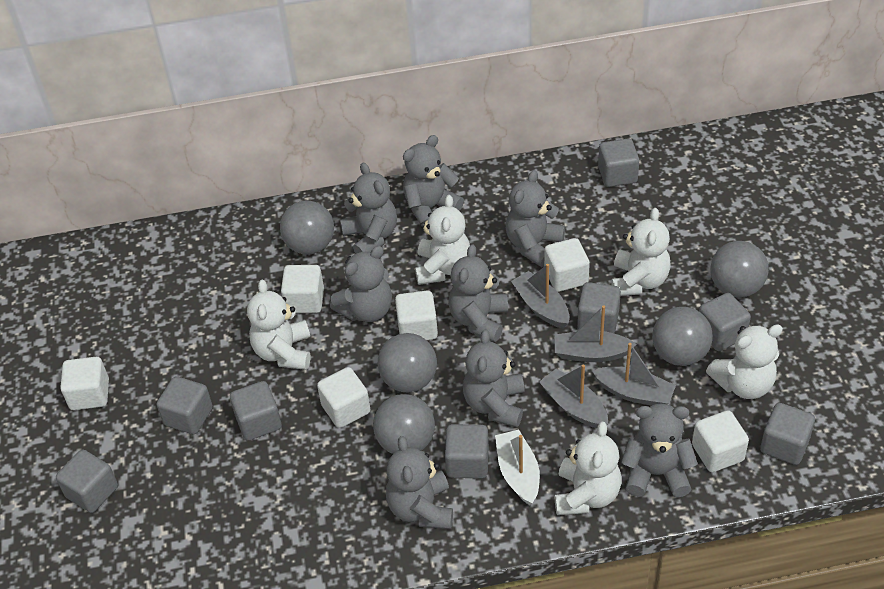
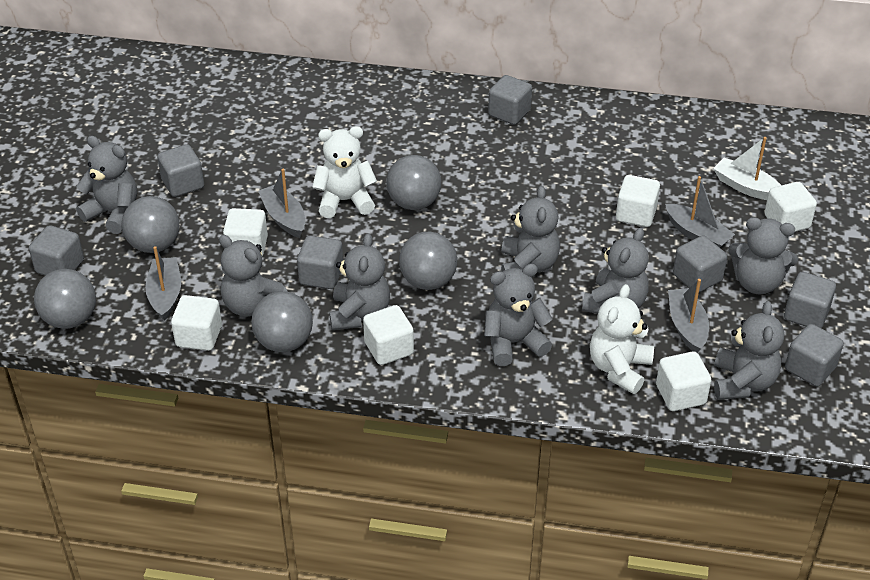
grey cube: [56,450,118,513] [157,376,213,434] [230,381,281,441] [445,424,489,478] [577,282,621,333] [598,138,639,187] [699,293,751,351] [760,403,815,465] = 8 -> [29,225,84,275] [157,144,204,197] [297,235,343,289] [488,75,532,125] [673,235,727,293] [784,272,836,328] [785,324,844,386] = 7
white teddy bear: [247,280,311,370] [415,195,470,285] [555,422,621,515] [611,208,671,296] [706,324,783,399] = 5 -> [312,126,377,218] [590,284,654,394] = 2

